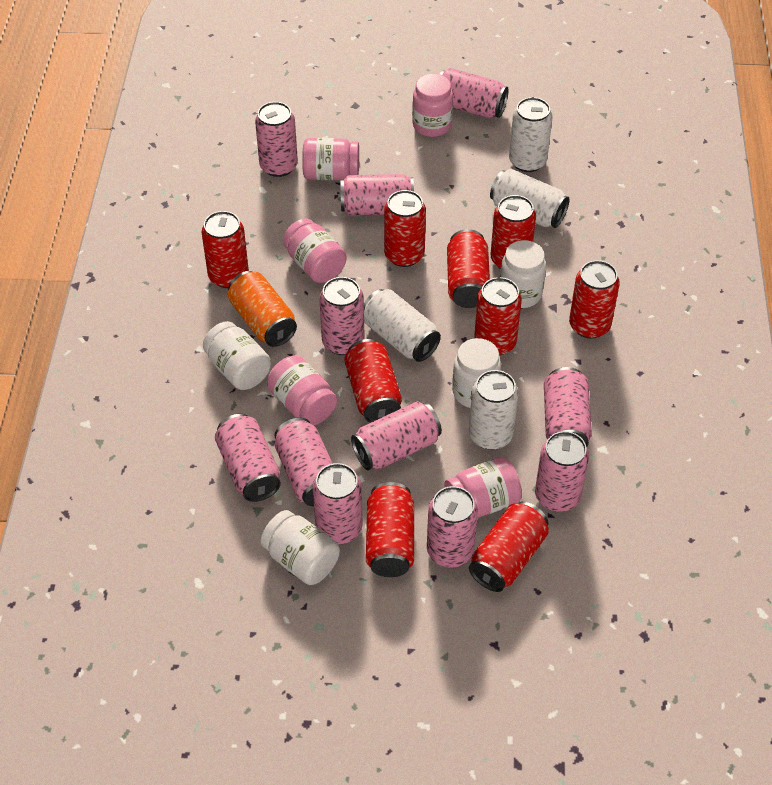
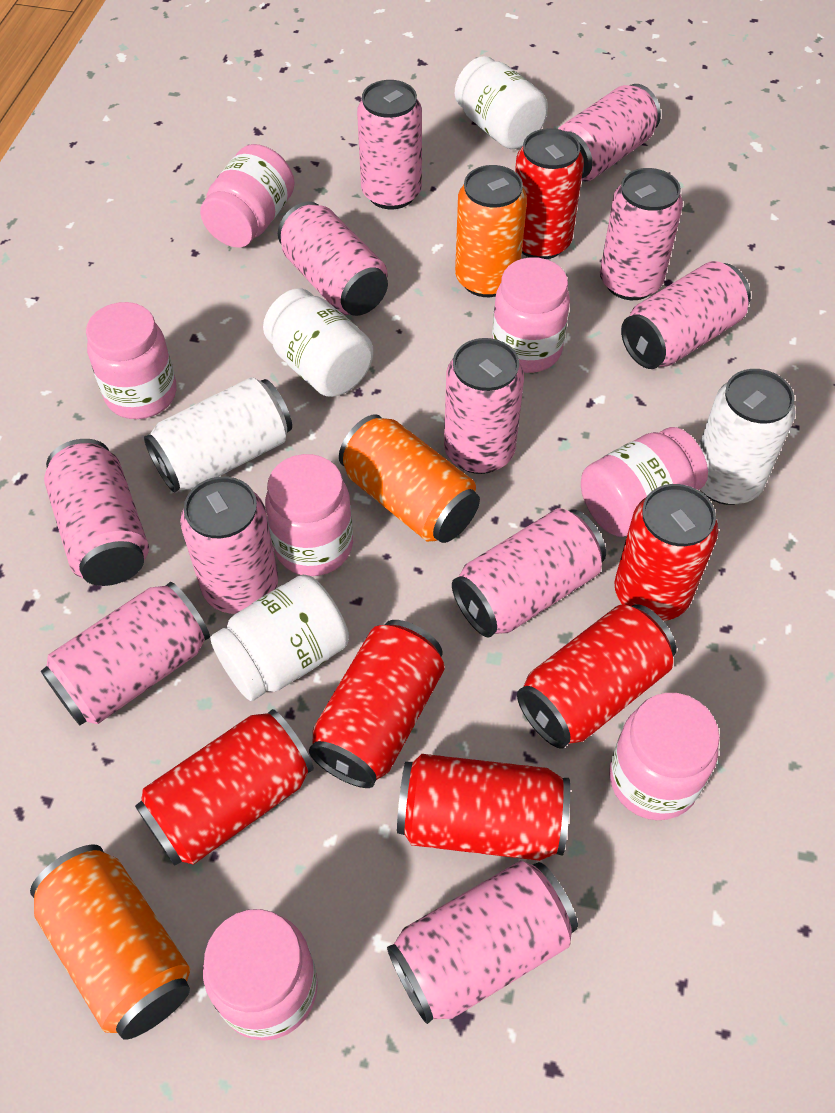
orange can: [228,271,297,347] = 1 -> [30,844,190,1040] [339,414,480,543] [455,165,527,297] = 3
pink jar: [267,355,337,425] [283,218,347,283] [302,138,359,180] [412,74,453,137] [444,457,522,518] = 5 -> [86,302,177,419] [200,144,295,248] [203,909,318,1041] [265,454,353,576] [492,257,570,373] [581,427,708,537] [609,693,720,820] = 7
red can: [201,211,249,288] [344,339,402,423] [366,482,414,577] [384,190,426,267] [447,229,490,308] [469,502,549,592] [474,277,522,355] [491,195,536,269] [569,260,620,339] = 9 -> [135,709,314,866] [309,620,445,788] [397,754,570,861] [515,128,584,259] [517,604,676,749] [615,484,718,621] = 6
white can: [364,289,441,362] [469,370,519,450] [490,169,570,228] [509,97,553,172] = 4 -> [144,377,292,493] [699,369,796,505] = 2
white jar: [203,321,271,390] [261,510,340,585] [452,338,501,408] [500,240,546,308] = 4 -> [210,575,349,701] [263,288,373,397] [455,56,548,149] = 3

